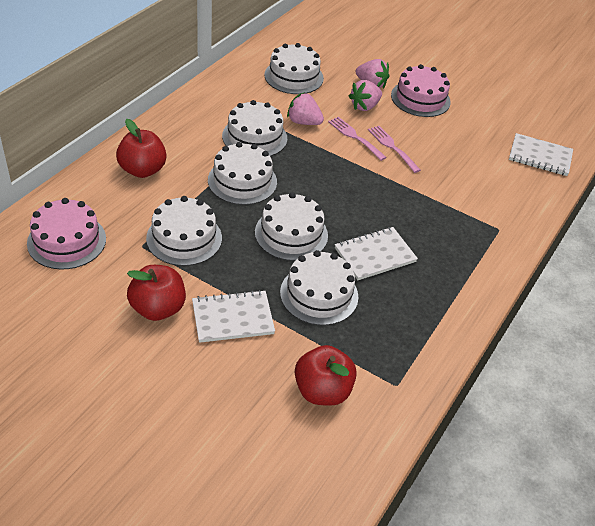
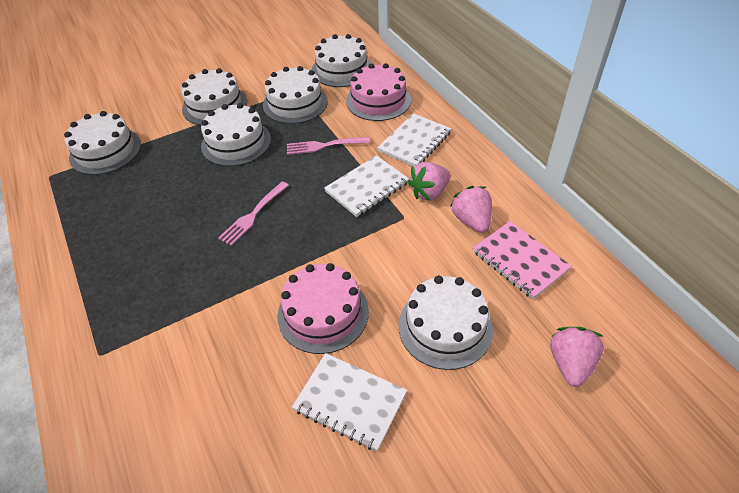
pink notebook: none = 0 -> [473,221,572,299] = 1
red apple: [116,119,167,178] [127,265,186,321] [295,345,357,406] = 3 -> none = 0

